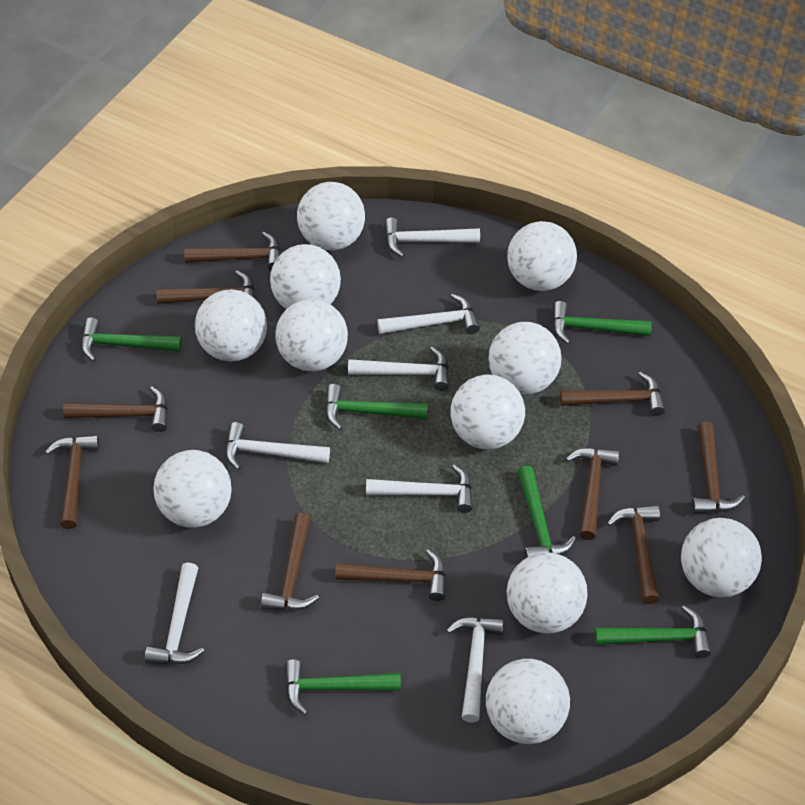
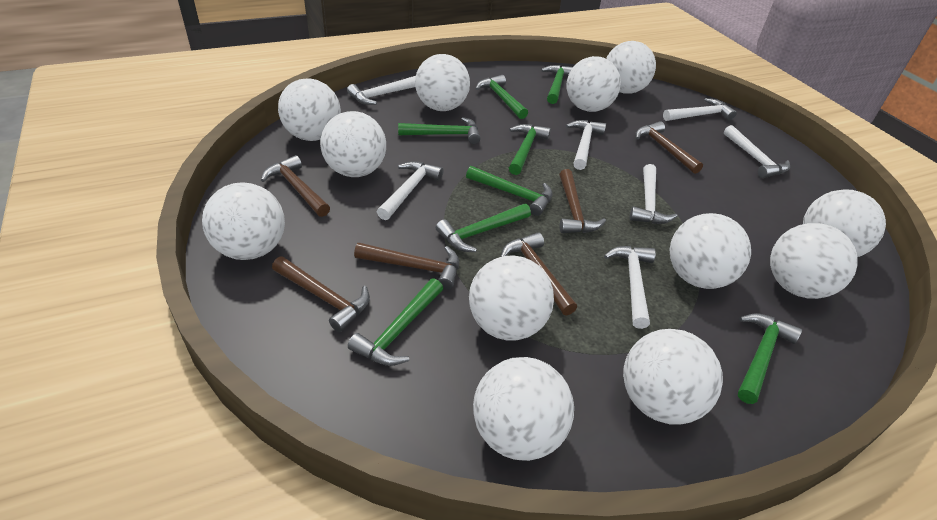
brown hammer: [45,435,100,529] [63,387,168,432] [157,270,255,304] [184,232,281,271] [261,513,319,611] [335,549,446,601] [560,371,665,416] [566,448,619,540] [607,505,660,604] [692,422,745,514] = 10 -> [261,155,330,217] [272,257,370,332] [354,243,459,290] [501,232,577,316] [559,169,606,233] [635,121,703,174] = 6
green hammer: [81,317,182,362] [285,659,401,715] [325,384,428,430] [517,466,576,558] [552,301,652,344] [594,605,711,658] = 6 -> [348,278,443,366] [398,117,481,144] [436,204,531,252] [466,166,553,216] [475,75,528,119] [509,124,551,175] [541,65,573,104] [738,313,802,404] = 8
white ball: [153,450,232,528] [195,289,267,362] [270,244,341,309] [275,299,348,371] [297,182,365,251] [451,375,525,450] [486,659,570,744] [489,322,562,395] [507,221,577,291] [507,552,587,634] [681,518,762,597] = 11 -> [202,182,285,260] [278,78,341,141] [320,111,386,177] [415,54,470,111] [469,255,554,341] [473,357,574,461] [567,56,621,112] [606,41,656,94] [623,329,723,425] [670,213,751,289] [770,223,858,299] [803,189,886,257] = 12

